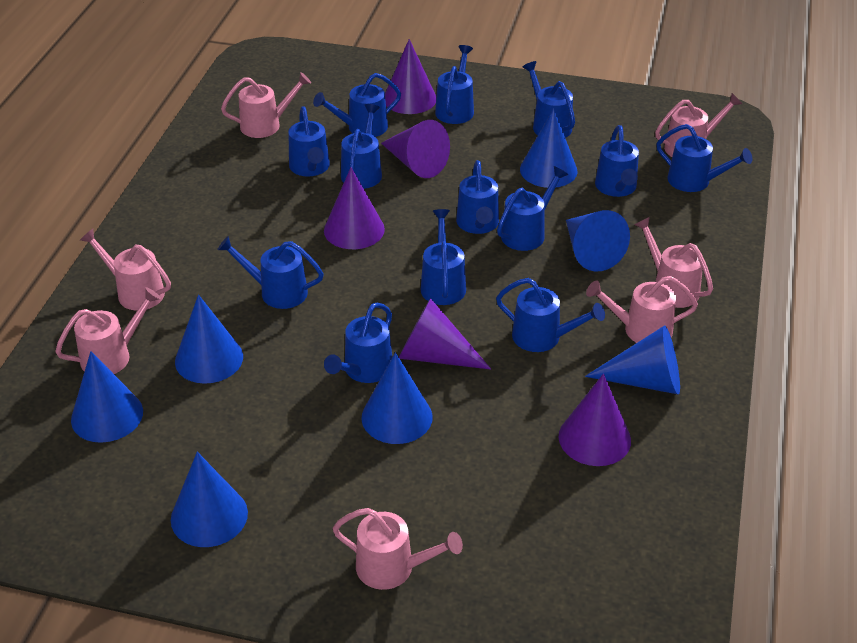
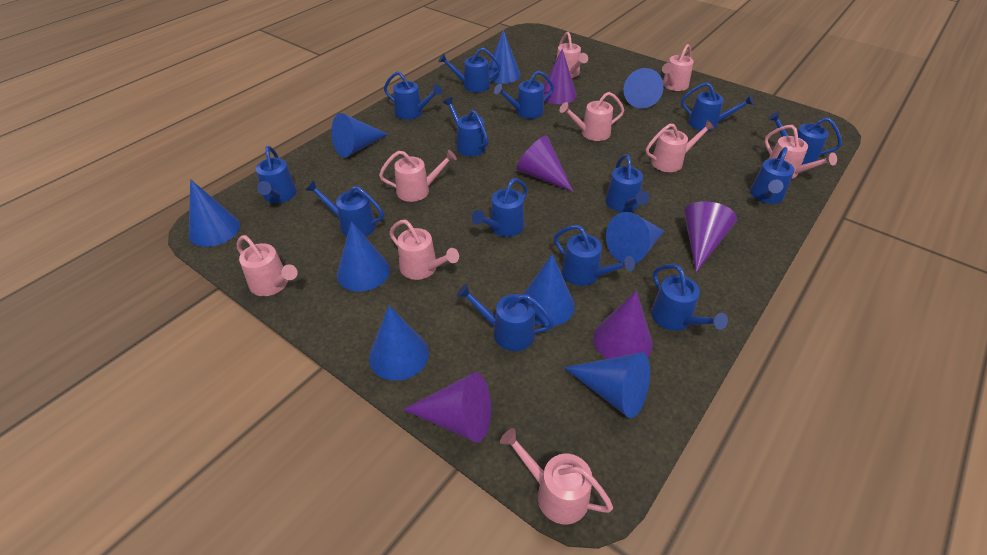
blue cone: [71,351,143,443] [171,452,248,547] [175,295,243,384] [361,352,433,444] [520,108,578,188] [566,210,630,271] [585,325,680,395] = 7 -> [189,179,240,247] [331,113,388,157] [337,221,390,292] [369,306,429,381] [489,30,521,84] [523,254,575,326] [564,352,650,418] [606,212,665,263] [623,68,664,109] = 9
blue watering can: [217,236,324,309] [288,106,330,177] [313,73,401,137] [324,302,392,383] [341,104,382,189] [421,209,466,305] [435,45,474,124] [456,160,499,234] [496,278,605,352] [497,166,568,251] [523,61,575,138] [595,125,639,197] [656,124,752,192] = 13 -> [256,146,297,203] [306,181,384,237] [384,71,442,120] [438,48,501,93] [443,97,488,156] [457,284,554,351] [472,178,528,237] [494,70,554,119] [554,225,635,286] [605,154,649,212] [651,264,728,331] [681,82,754,131] [750,147,794,204] [768,111,842,165] = 14
pink watering can: [55,287,161,374] [80,229,171,311] [221,72,311,138] [332,508,463,590] [586,276,698,343] [634,217,713,308] [655,93,742,157] = 7 -> [237,235,298,296] [379,150,457,202] [389,220,459,280] [500,428,613,524] [556,32,588,78] [560,92,624,141] [646,120,715,172] [662,44,694,91] [764,125,837,179] = 9

